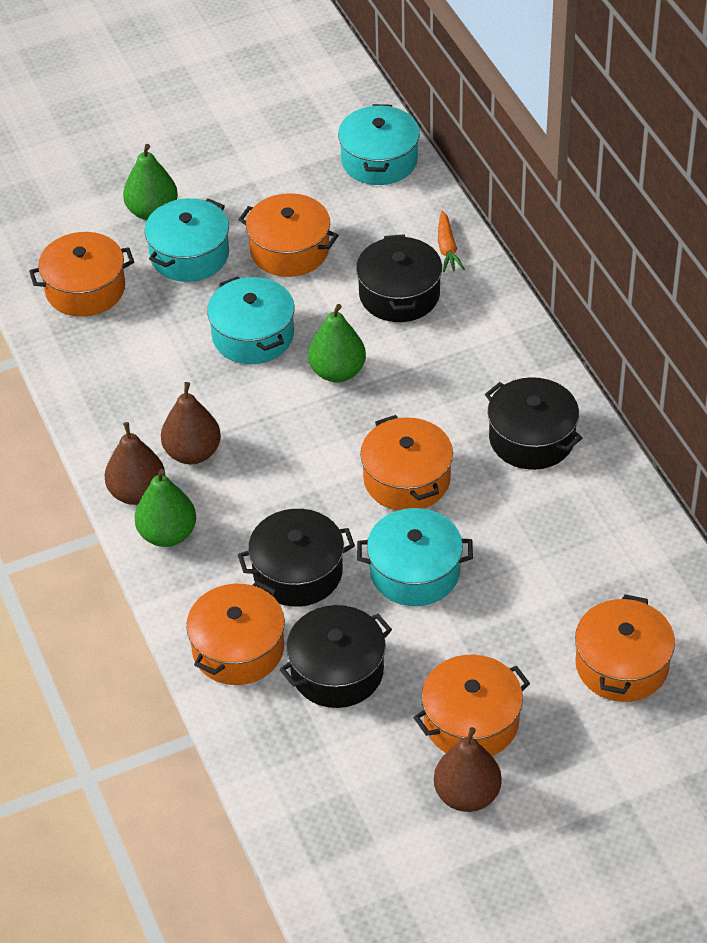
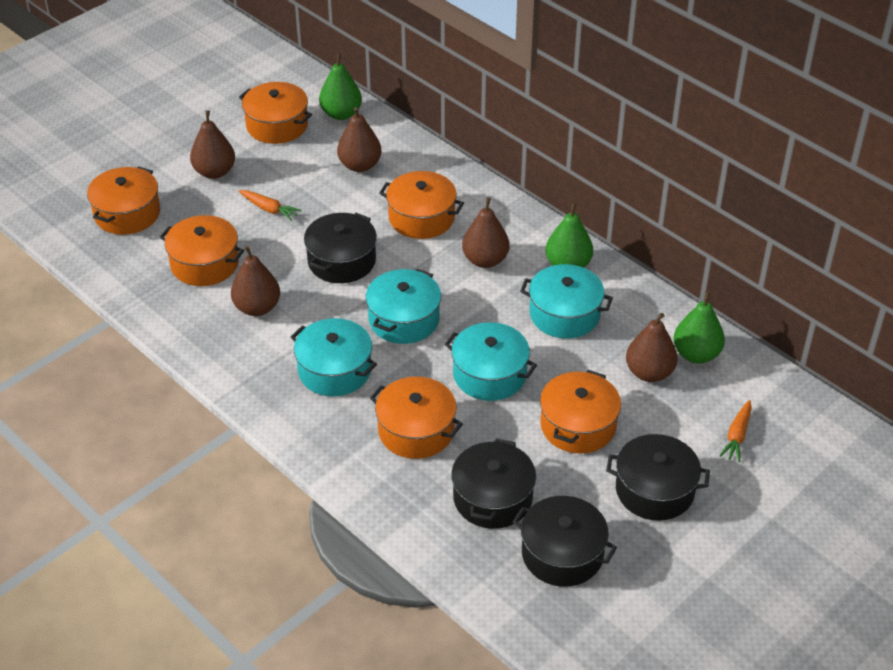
brown pear: [105,422,165,505] [161,382,221,464] [434,727,502,812] = 3 -> [190,110,235,179] [231,246,280,316] [337,107,382,172] [462,198,509,268] [626,313,678,382] = 5
orange carrot: [438,210,465,272] = 1 -> [239,190,302,221] [719,400,752,462] = 2

